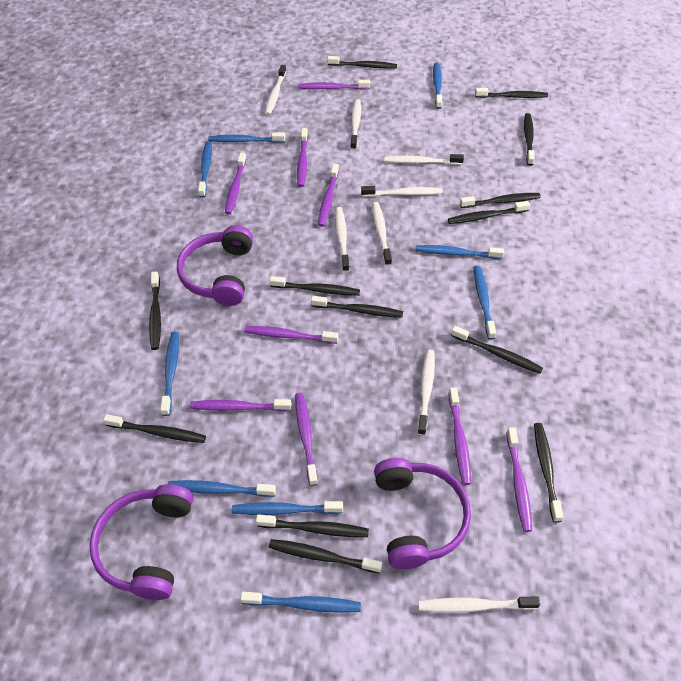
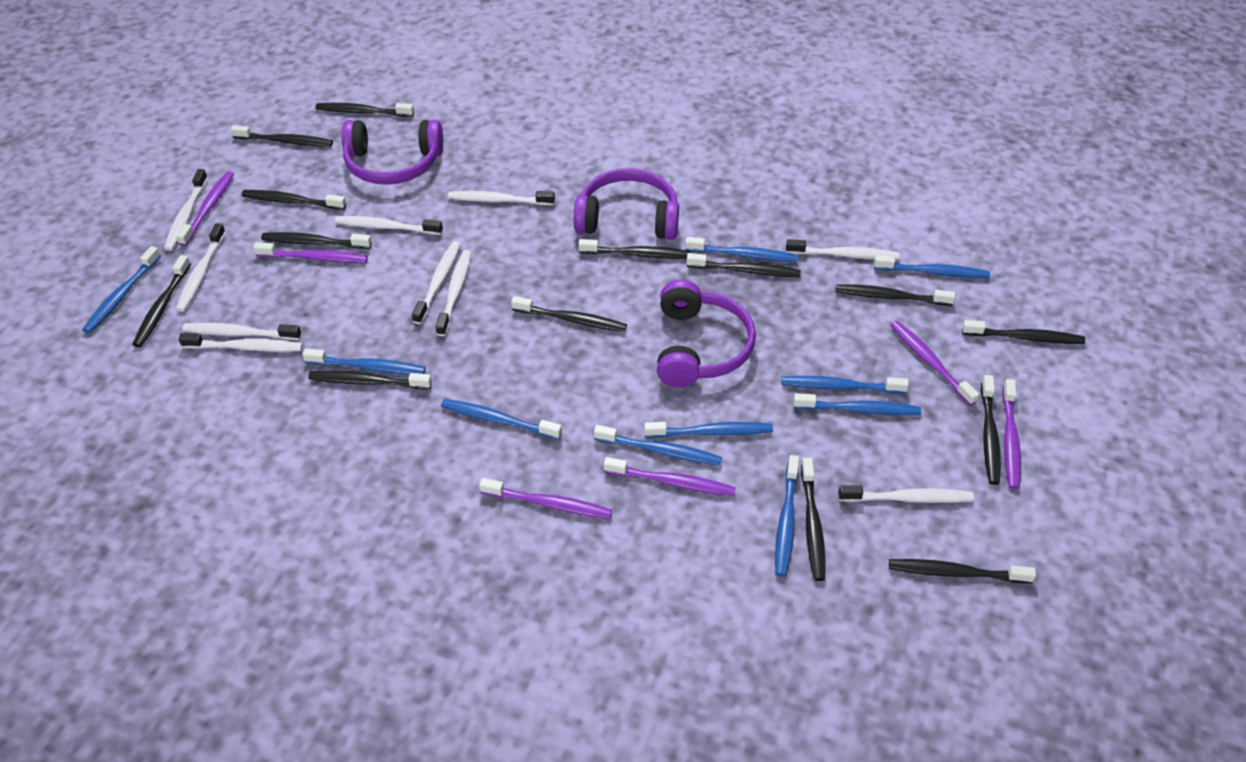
black toothbrush: [103,414,206,443] [149,271,161,350] [256,514,369,537] [269,539,382,573] [270,276,360,296] [311,296,403,318] [327,56,397,68] [448,201,530,224] [451,326,543,374] [460,193,541,208] [475,88,548,98] [524,113,535,166] [534,423,563,522] = 13 -> [132,255,191,347] [231,125,333,147] [242,190,346,210] [261,232,372,249] [308,370,432,389] [315,103,414,117] [511,296,627,332] [578,239,691,259] [686,253,801,277] [801,458,825,581] [835,284,955,306] [889,559,1036,584] [962,320,1085,344] [981,375,1001,485] = 14
blue toothbrush: [160,332,179,416] [168,480,276,497] [198,141,212,198] [208,132,285,143] [232,501,343,515] [240,592,361,613] [415,245,504,259] [433,62,442,109] [474,266,496,340] = 9 -> [82,246,161,333] [303,348,426,375] [441,399,562,439] [594,425,722,466] [644,422,773,438] [685,237,798,262] [775,455,799,577] [781,376,909,394] [794,393,921,416] [874,255,990,278] = 10
purple toothbrush: [190,399,291,411] [225,152,246,214] [244,326,339,344] [295,393,318,486] [297,128,308,187] [298,80,370,90] [318,164,339,227] [449,388,471,485] [506,427,532,532] = 9 -> [176,171,234,246] [253,242,368,263] [479,478,612,519] [604,457,736,496] [891,321,979,406] [1002,379,1021,489] = 6
white toothbrush: [265,65,286,115] [335,207,350,272] [350,99,361,150] [361,186,443,197] [372,202,392,266] [384,154,464,165] [417,349,435,436] [418,596,540,613] = 8 -> [164,169,208,251] [176,223,226,312] [179,333,303,352] [182,323,301,340] [335,216,443,235] [412,241,461,324] [436,250,471,336] [448,191,555,205] [786,239,899,260] [838,485,974,503] = 10

